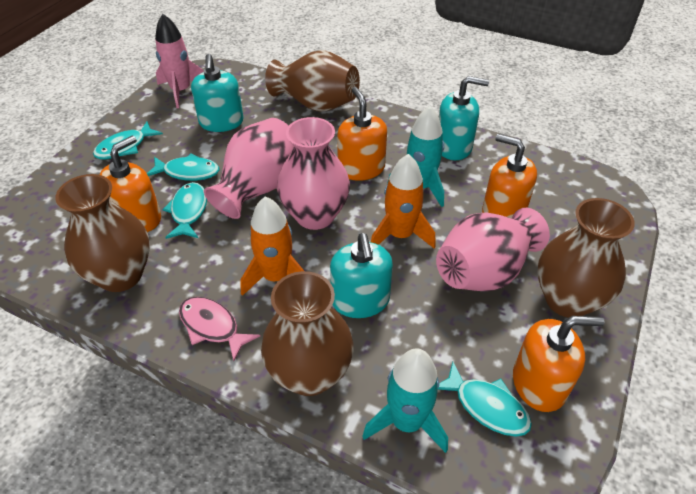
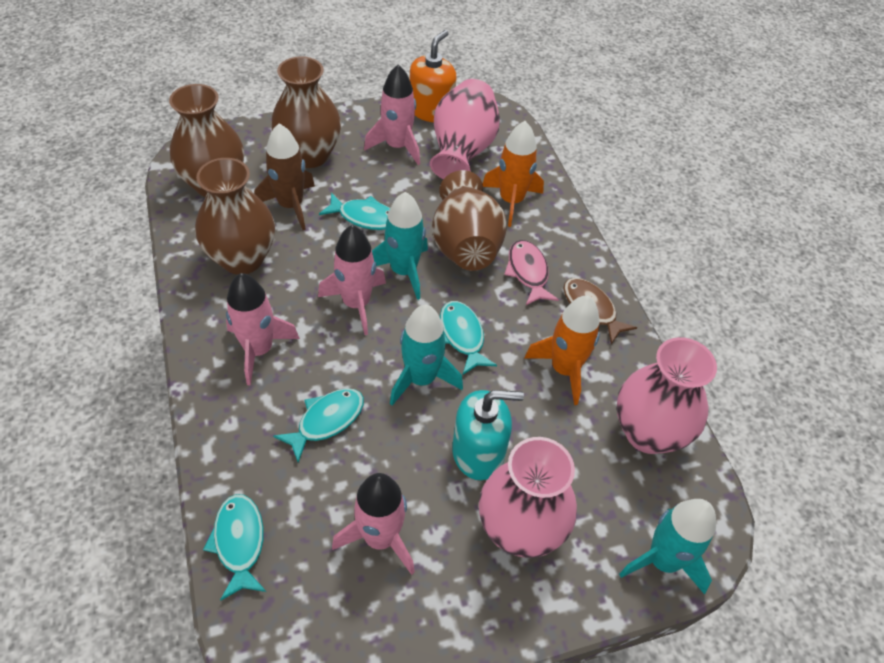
brown fish: none = 0 -> [563,278,637,344] = 1
brown rocket: none = 0 -> [254,124,315,230] = 1
orange soap dispenser: [100,136,161,232] [337,87,387,181] [482,134,537,219] [513,316,605,412] = 4 -> [410,30,457,122] = 1
pink rocket: [155,14,204,108] = 1 -> [226,273,300,386] [318,225,386,335] [332,473,415,575] [364,65,420,165] = 4
turquoise rocket: [362,348,448,453] [387,106,444,207] = 2 -> [372,192,428,300] [390,305,463,406] [619,499,716,595] = 3
turquoise soap dispenser: [191,54,244,132] [330,233,393,318] [439,76,489,160] = 3 -> [452,390,524,480] = 1

